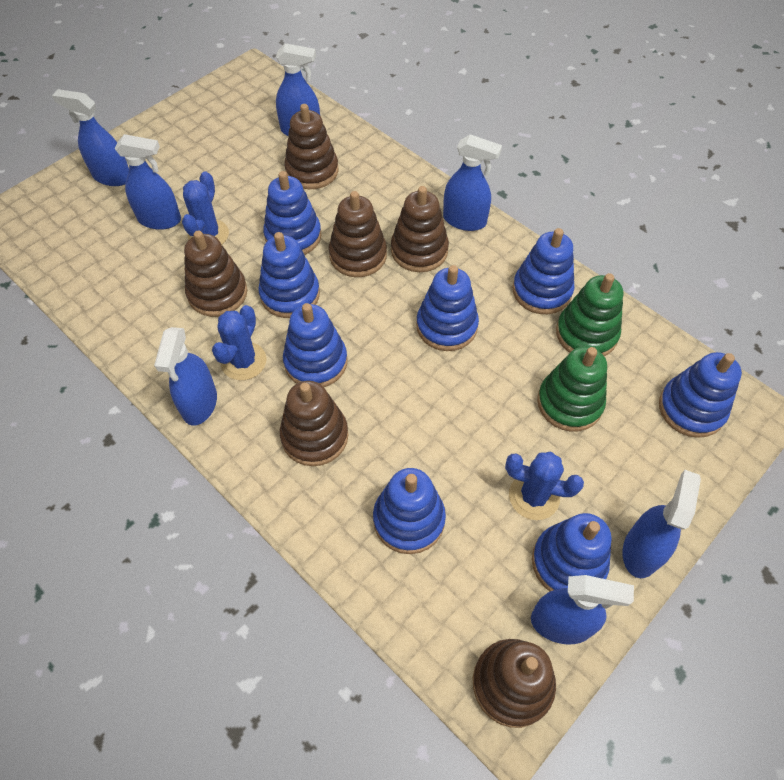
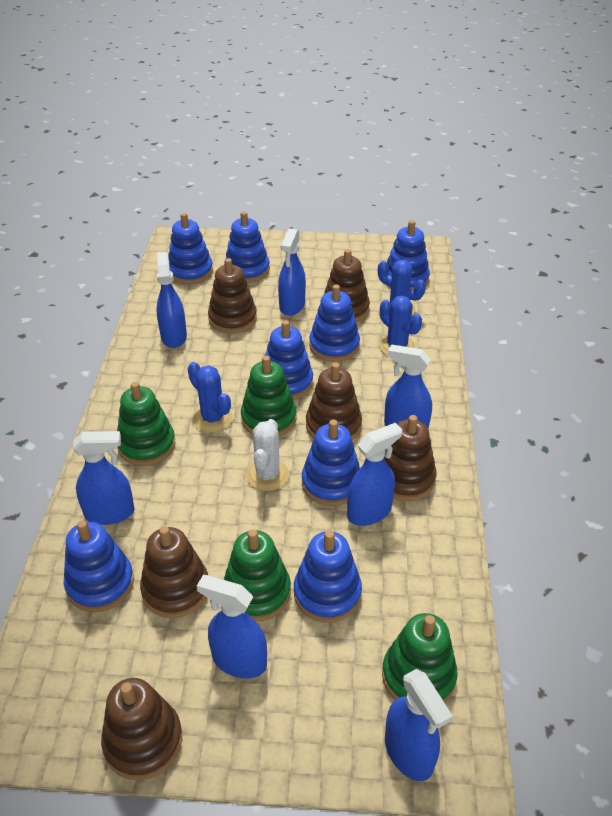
green stacking toy: [537,346,607,432] [556,273,623,356] = 2 -> [117,382,175,466] [223,529,291,621] [241,356,296,436] [382,613,458,703] = 4
white cactus: none = 0 -> [246,419,289,491] = 1

